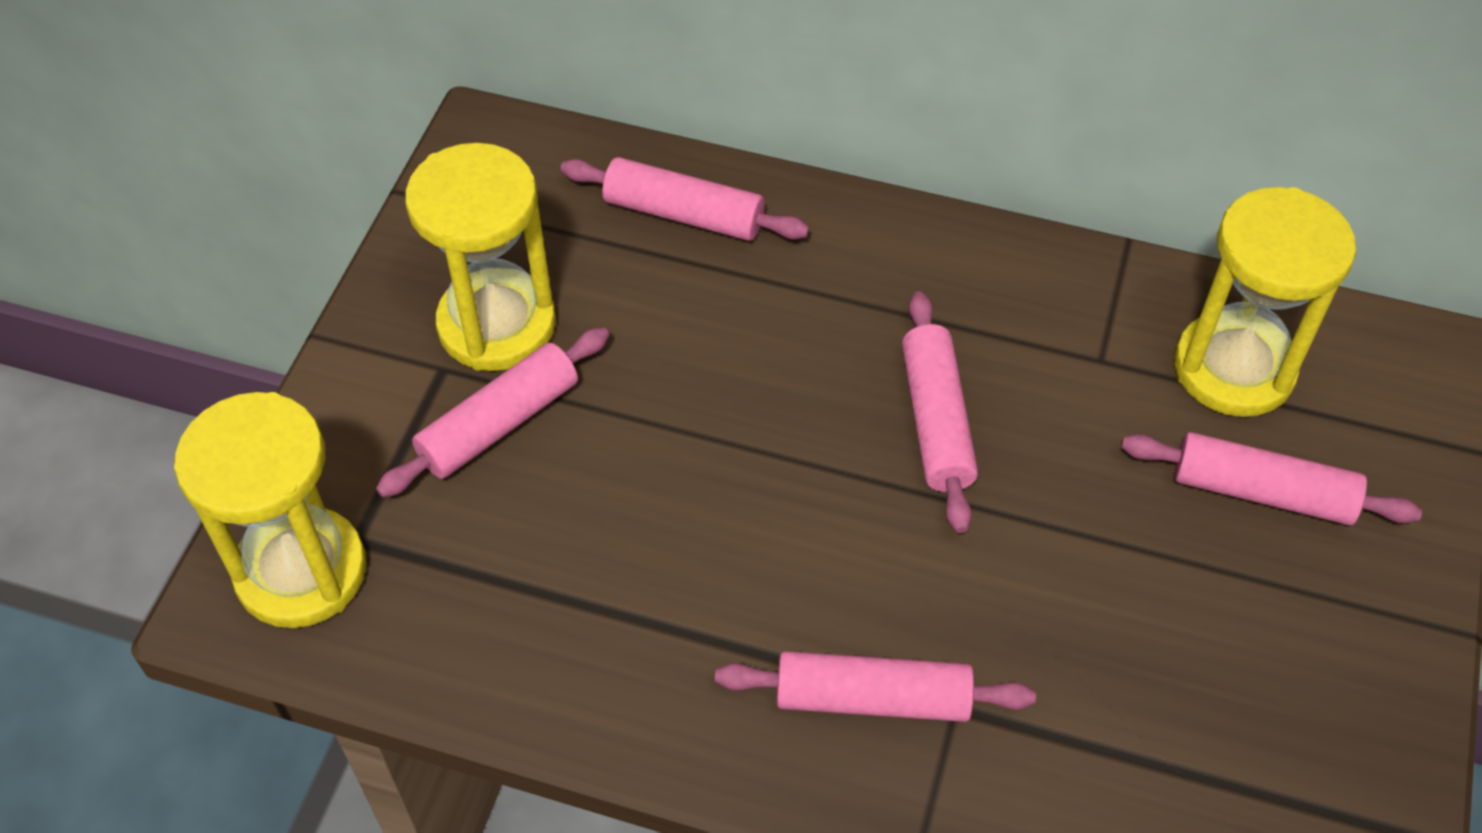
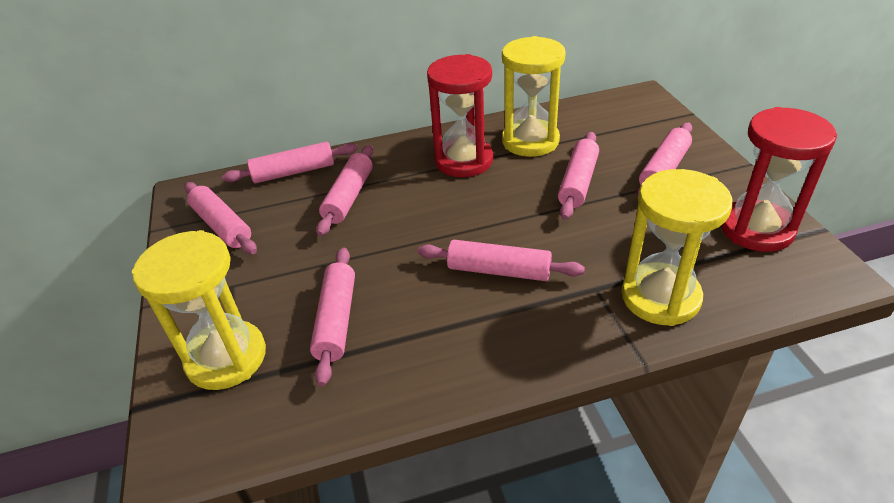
pink rolling pin: [376,327,609,498] [560,157,810,241] [715,651,1036,722] [902,291,978,533] [1121,432,1422,525] = 5 -> [184,182,257,254] [222,142,358,184] [310,247,355,386] [316,145,374,236] [418,240,585,281] [558,132,599,219] [637,123,692,197] = 7
red hourglass: none = 0 -> [427,54,493,177] [721,107,837,252] = 2

